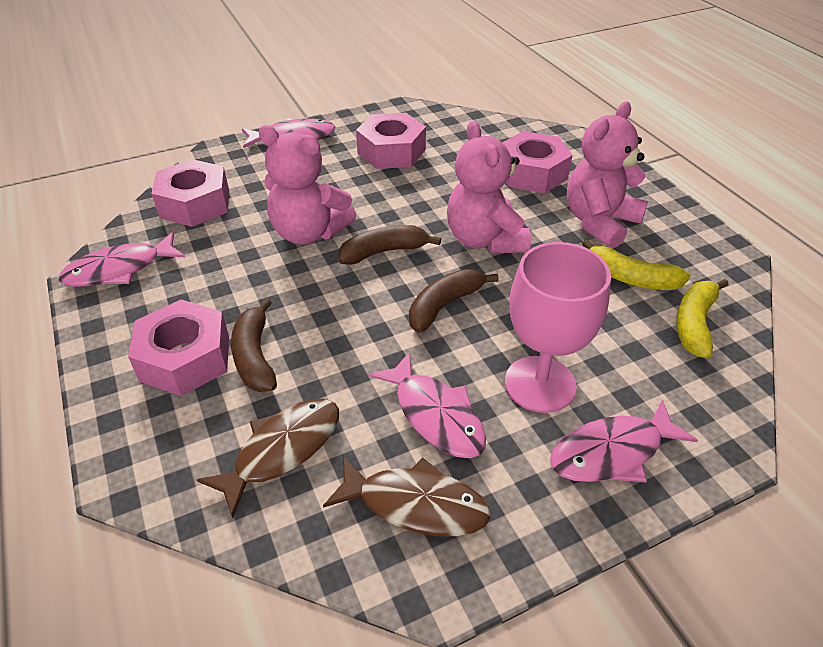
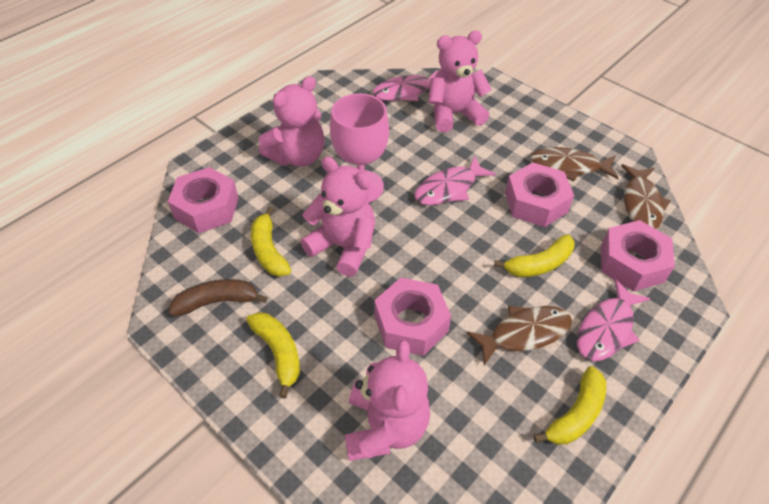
brown banana: [231,298,277,392] [338,225,441,265] [409,269,498,333] = 3 -> [169,279,267,316] = 1
brown fish: [197,399,339,518] [323,456,491,536] = 2 -> [466,306,572,366] [530,147,618,181] [621,164,671,229] = 3
pink fish: [58,232,186,287] [242,118,335,148] [369,351,486,458] [550,399,698,483] = 4 -> [372,70,437,101] [414,156,496,205] [577,279,651,361] = 3
pink teddy bear: [258,125,356,245] [447,120,531,254] [567,102,648,249] = 3 -> [259,76,325,167] [301,157,375,277] [345,340,430,461] [428,30,492,132] = 4
yellow banana: [582,240,690,290] [676,279,729,358] = 2 -> [246,312,300,398] [251,207,291,277] [494,234,575,277] [533,366,606,445] = 4

